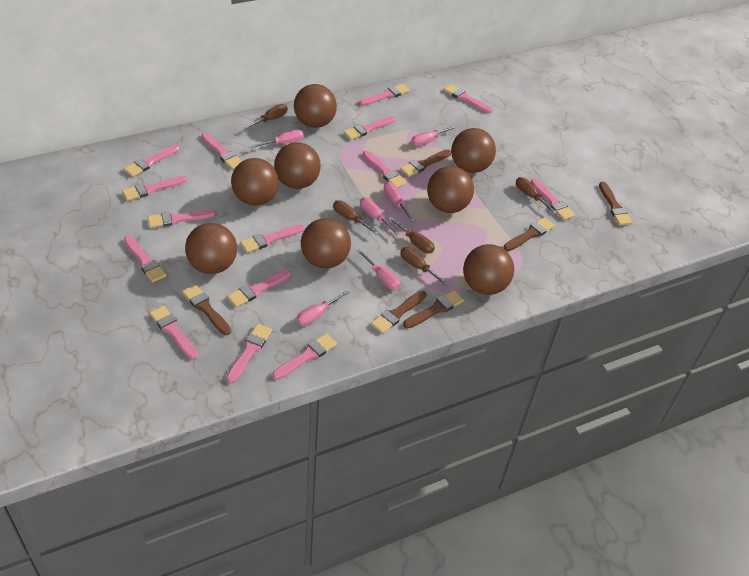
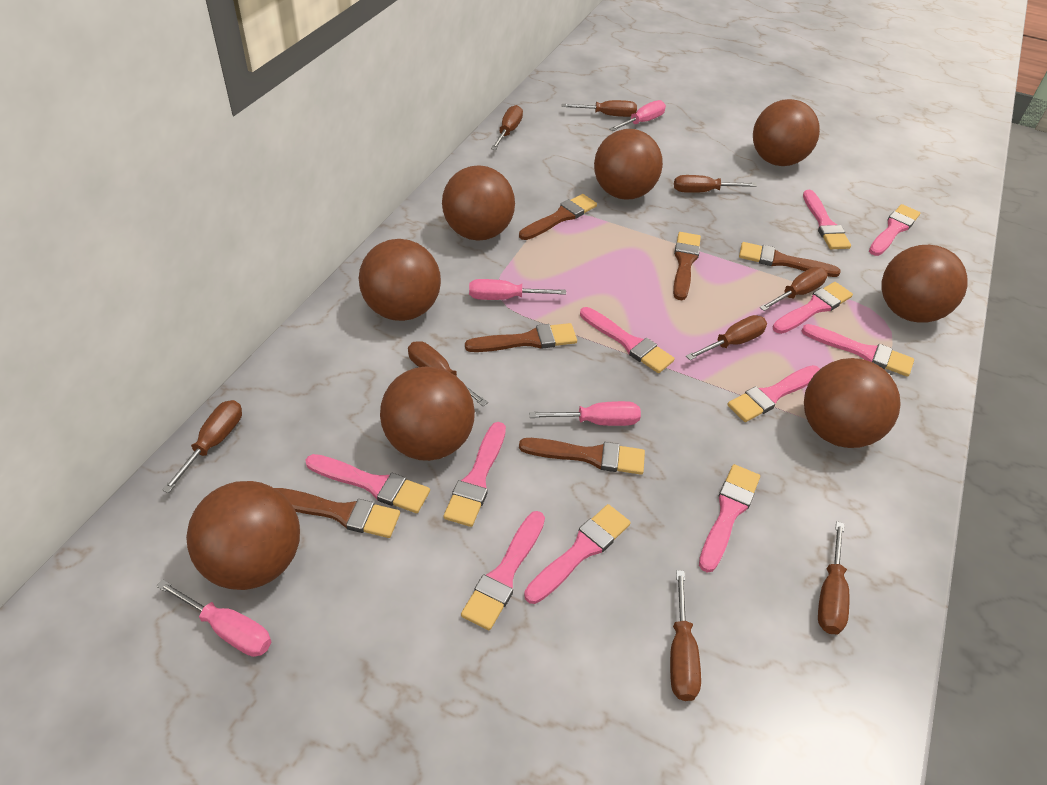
brown screwdriver: [244,104,288,129] [333,200,379,235] [388,217,435,253] [400,247,449,286] [516,177,557,214] = 5 -> [162,400,242,493] [408,341,488,406] [491,105,523,150] [562,100,637,117] [670,570,701,701] [674,175,757,193] [686,315,767,360] [759,267,828,311] [818,521,849,634] = 9
pink brush: [122,176,187,201] [124,144,180,177] [124,236,167,282] [148,210,216,228] [150,306,198,359] [202,133,242,169] [226,324,272,383] [227,270,291,307] [240,224,305,253] [272,333,337,380] [343,116,395,140] [359,84,410,106] [363,150,407,188] [443,84,492,113] [531,179,575,220] = 15 -> [305,454,430,513] [444,422,506,527] [461,511,545,630] [524,504,631,604] [580,307,674,373] [699,464,760,573] [727,365,820,422] [773,282,853,334] [802,324,914,377] [803,190,851,249] [869,204,920,256] = 11
pink screwdriver: [251,129,304,148] [296,290,350,326] [356,249,400,290] [360,197,400,235] [384,182,415,222] [411,125,457,146] = 6 -> [156,580,272,657] [469,279,566,300] [529,401,641,426] [609,100,666,131] = 4

